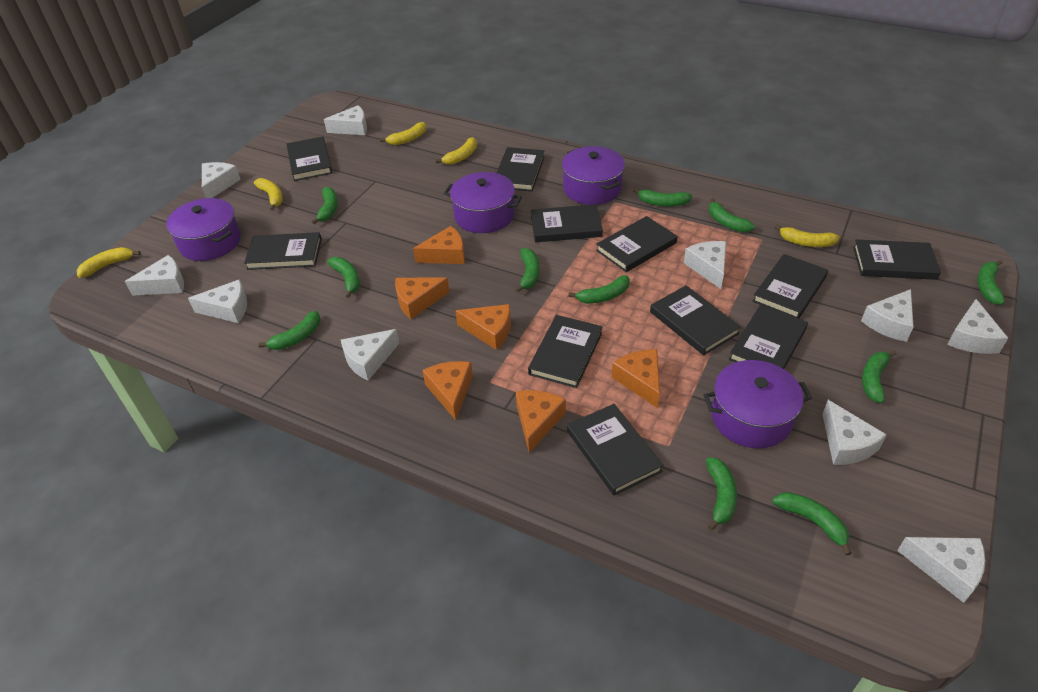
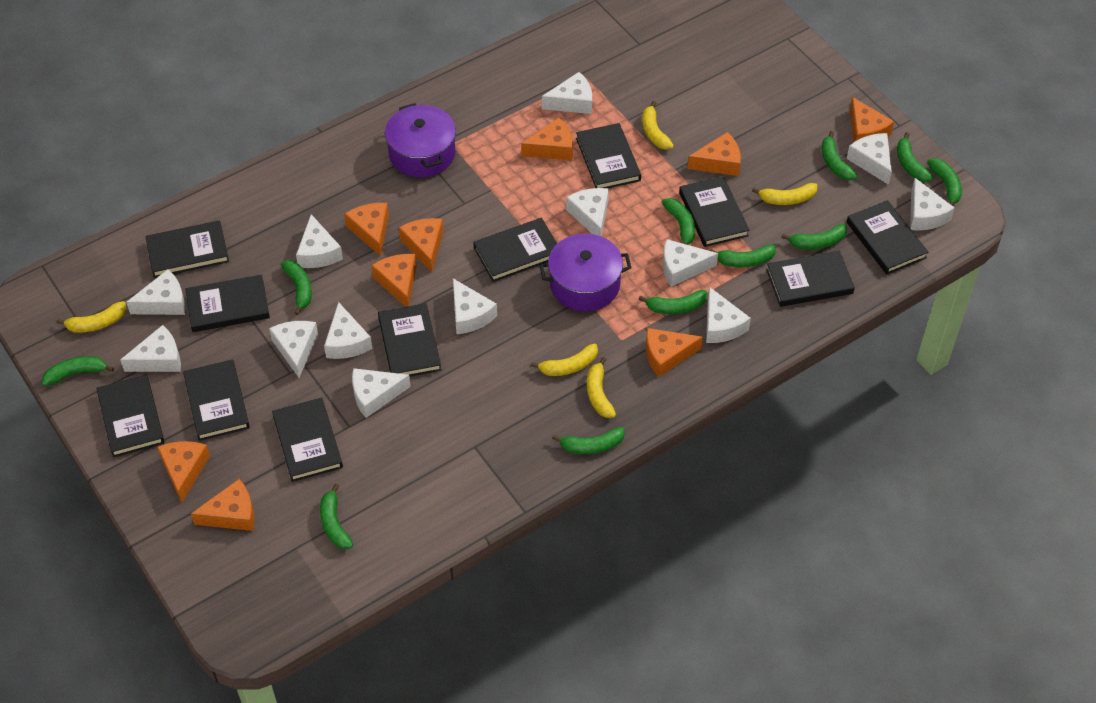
orange cheese: [395,278,450,319] [413,226,465,264] [422,361,473,420] [455,304,511,350] [516,390,566,453] [612,349,660,408] = 6 -> [157,441,210,503] [191,479,255,531] [344,203,389,256] [371,254,417,307] [398,218,443,272] [521,118,573,161] [646,328,703,377] [688,132,741,176] [850,97,894,142] = 9
purple pot: [166,198,241,261] [444,172,522,233] [562,146,625,205] [704,360,812,448] = 4 -> [385,103,456,178] [539,234,632,311] = 2
white cheese: [125,255,184,296] [188,279,247,323] [202,162,241,198] [324,105,367,135] [341,329,400,380] [684,241,726,289] [822,400,887,465] [861,289,914,342] [897,537,985,603] [947,299,1008,354] = 10 -> [120,325,181,372] [126,269,186,315] [269,321,318,378] [296,214,343,268] [324,302,372,359] [352,368,411,418] [453,279,497,334] [542,72,592,114] [566,188,609,236] [663,239,718,287] [706,287,751,343] [847,133,892,185] [910,178,955,231] = 13

